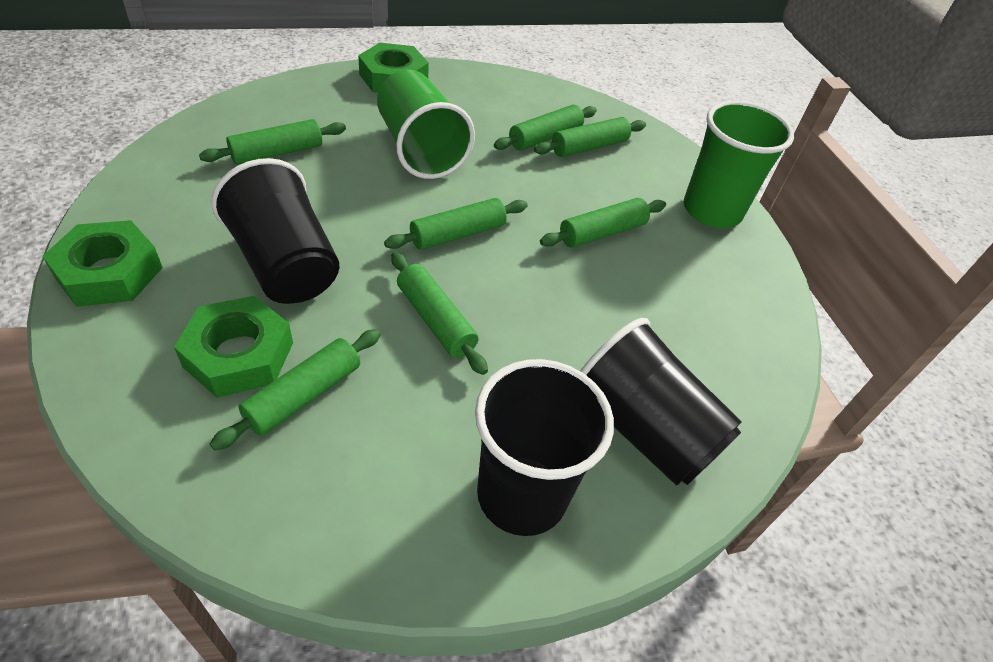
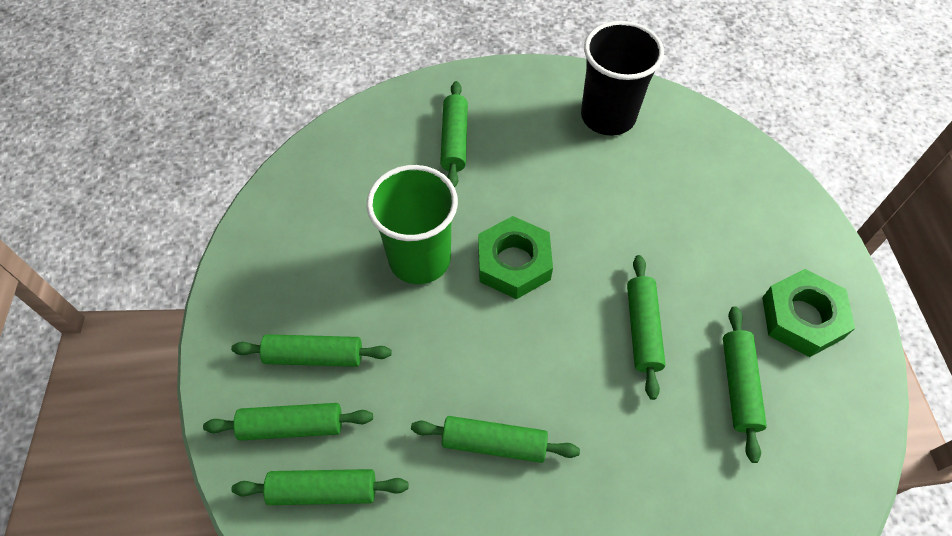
black cup: [211,158,339,304] [475,359,614,536] [580,318,742,486] = 3 -> [581,21,664,136] = 1
green cup: [377,69,475,179] [684,101,794,228] = 2 -> [367,165,458,284] = 1
green nut: [42,220,163,307] [174,296,293,398] [358,43,429,93] = 3 -> [478,216,553,299] [762,269,855,357] = 2

